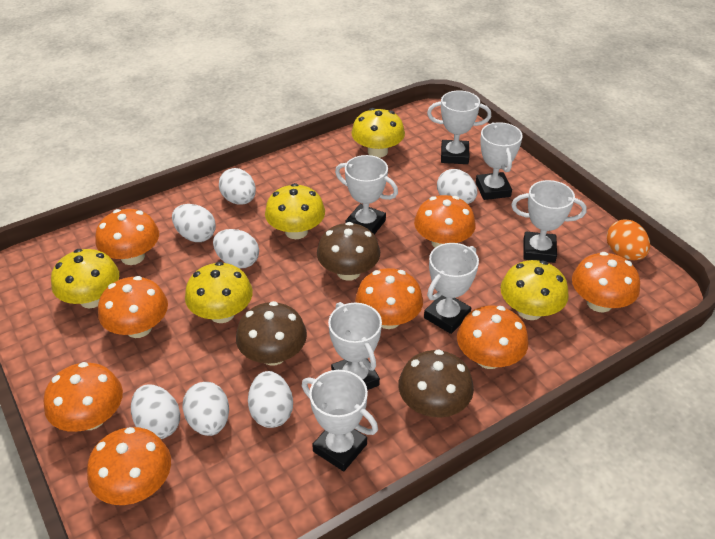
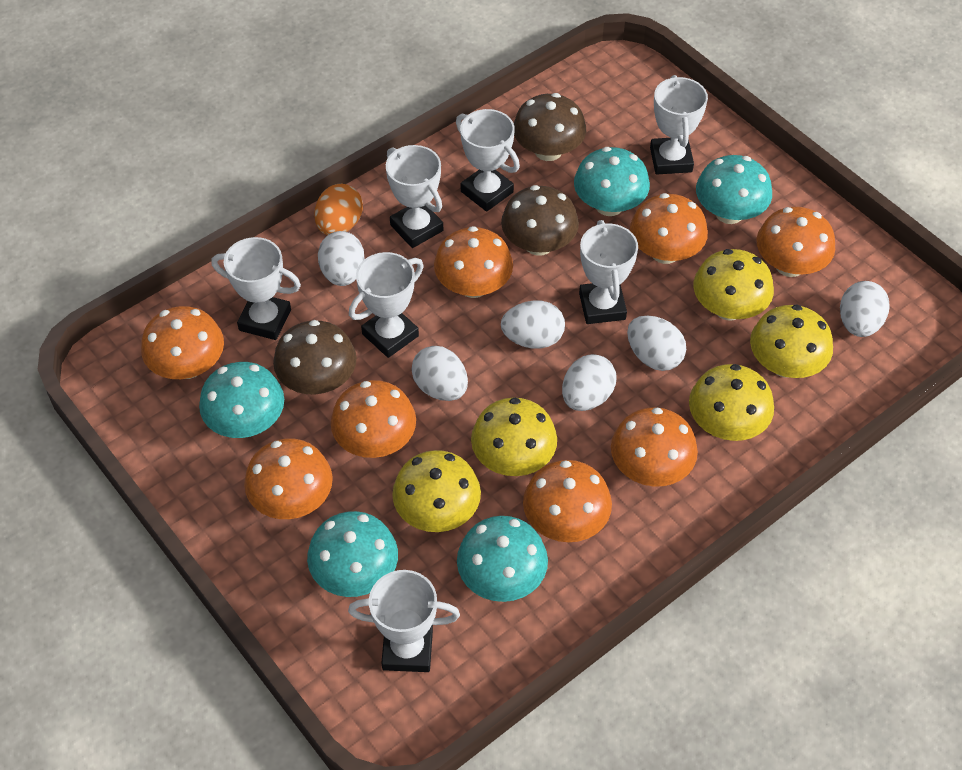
turquoise mushroom: none = 0 -> [199,362,284,438] [307,511,398,597] [457,516,548,602] [574,147,650,216] [696,155,772,224] = 5
white egg: [131,384,180,439] [172,204,216,242] [182,382,229,436] [213,229,259,268] [219,168,256,205] [248,371,293,428] [437,169,477,204] = 7 -> [318,231,365,286] [411,346,468,401] [501,300,565,349] [562,354,616,411] [627,315,686,371] [840,281,890,337] = 6

